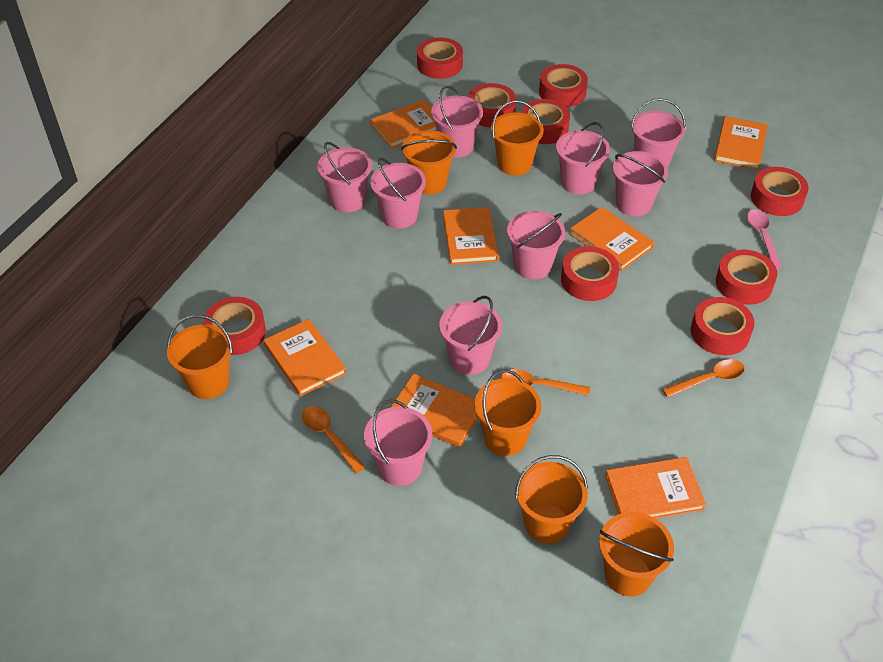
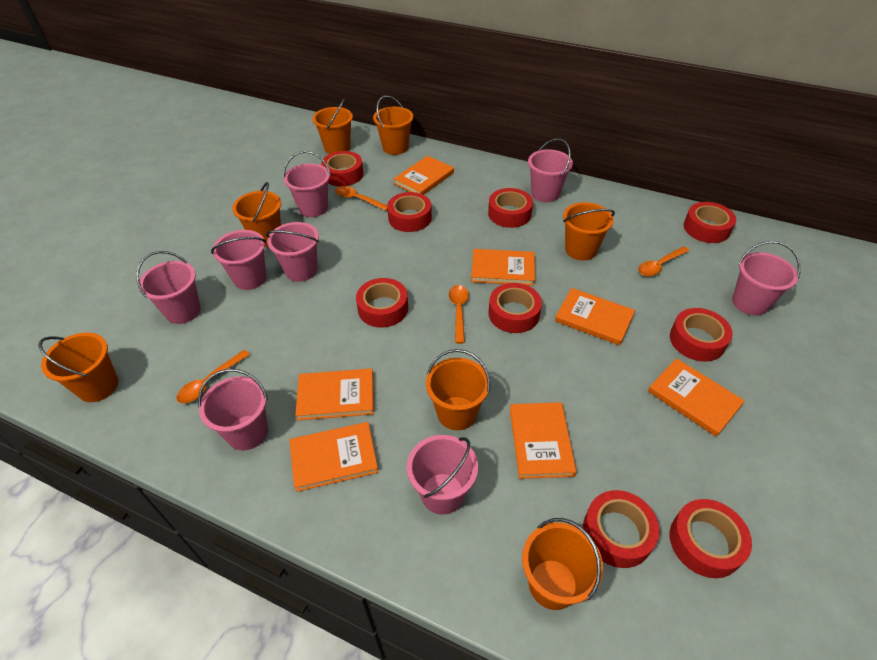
orange bucket: [167,315,233,399] [401,130,457,194] [474,370,541,456] [491,100,544,176] [515,455,588,544] [599,512,674,596] = 6 -> [38,333,118,402] [232,182,281,247] [312,99,353,154] [373,95,413,155] [426,349,491,430] [522,518,603,610] [563,202,615,260] = 7
orange spoon: [302,406,365,473] [501,369,590,396] [662,359,745,398] = 3 -> [177,350,250,403] [335,186,387,211] [449,285,469,344] [638,246,689,276] = 4
pink bucket: [317,142,372,213] [364,399,432,486] [370,158,426,229] [431,86,483,158] [439,296,502,375] [507,211,565,279] [556,122,610,194] [613,151,668,216] [631,98,686,167] = 9 -> [136,251,201,324] [198,369,268,450] [211,230,266,290] [266,222,319,282] [283,151,331,217] [407,435,478,515] [528,138,573,202] [732,241,801,316] = 8
pink spoon: [747,210,782,269] = 1 -> none = 0

